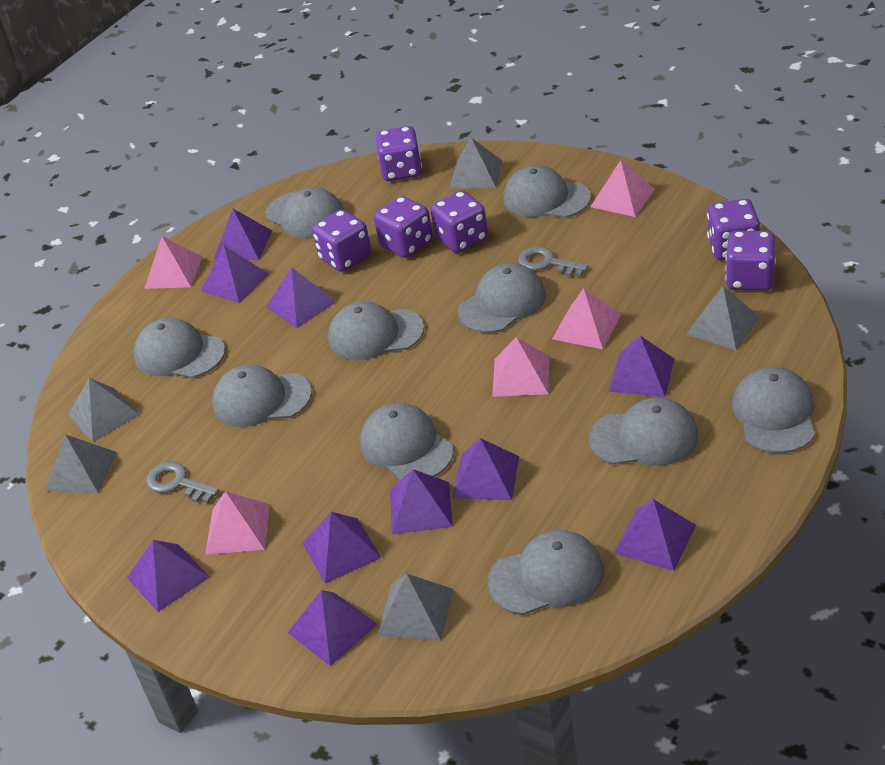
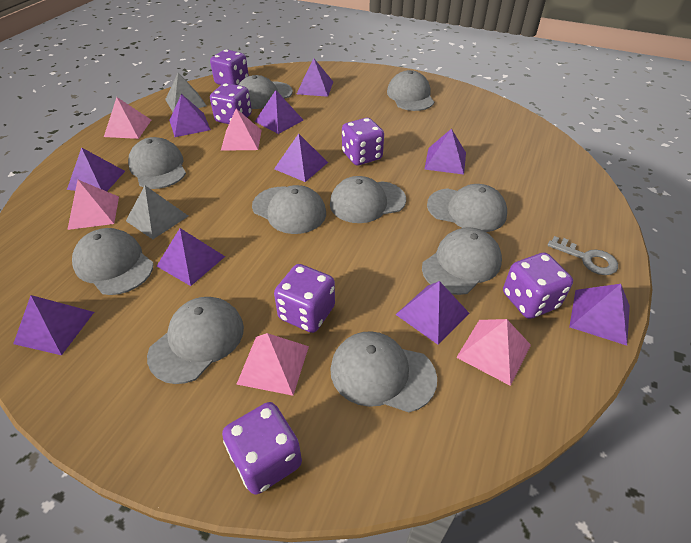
grey key: [146,462,219,503] [518,246,588,277] = 2 -> [548,236,618,275] = 1
grey pyramid: [46,434,116,493] [68,378,140,442] [377,574,453,641] [450,138,502,189] [685,286,760,350] = 5 -> [126,186,188,239] [165,73,207,112] = 2

